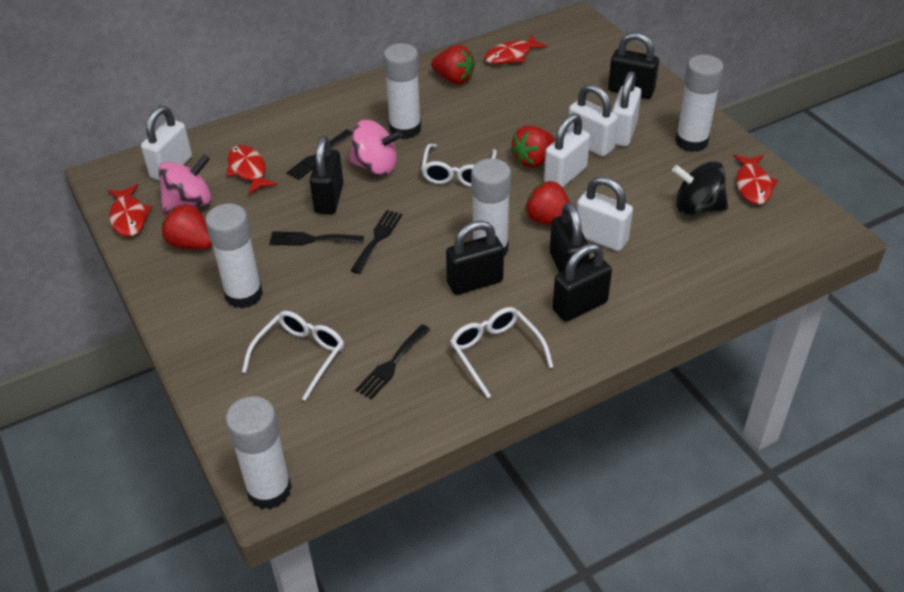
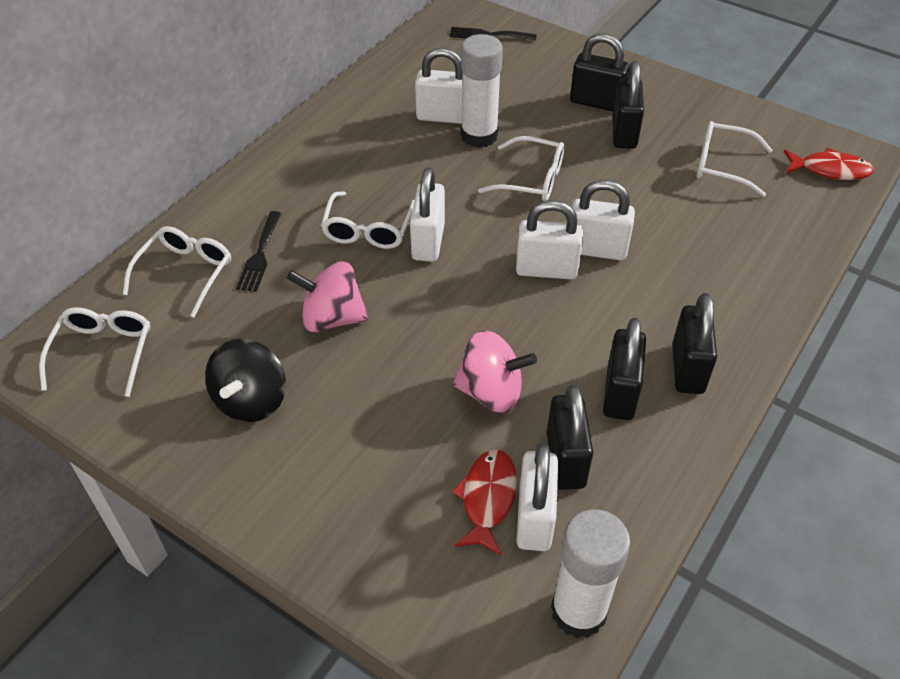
black fork: [269,231,364,246] [286,129,353,180] [350,210,403,274] [355,324,430,400] = 4 -> [236,211,282,292] [449,27,537,41] = 2
red fish: [107,184,153,237] [226,145,277,194] [484,35,548,64] [733,154,778,205] = 4 -> [452,450,517,556] [784,148,874,180] = 2
red strawberry: [162,204,212,249] [431,45,475,84] [510,126,555,168] [525,181,570,225] = 4 -> none = 0
white glasses: [242,311,344,401] [421,144,497,187] [450,307,553,398] = 3 -> [39,307,150,397] [123,226,231,318] [321,191,414,249] [478,136,565,201] [696,121,772,197] = 5
white glue stick: [205,203,263,309] [226,396,292,509] [383,43,421,139] [471,158,511,256] [675,54,724,152] = 5 -> [461,34,503,148] [551,509,630,638] = 2

